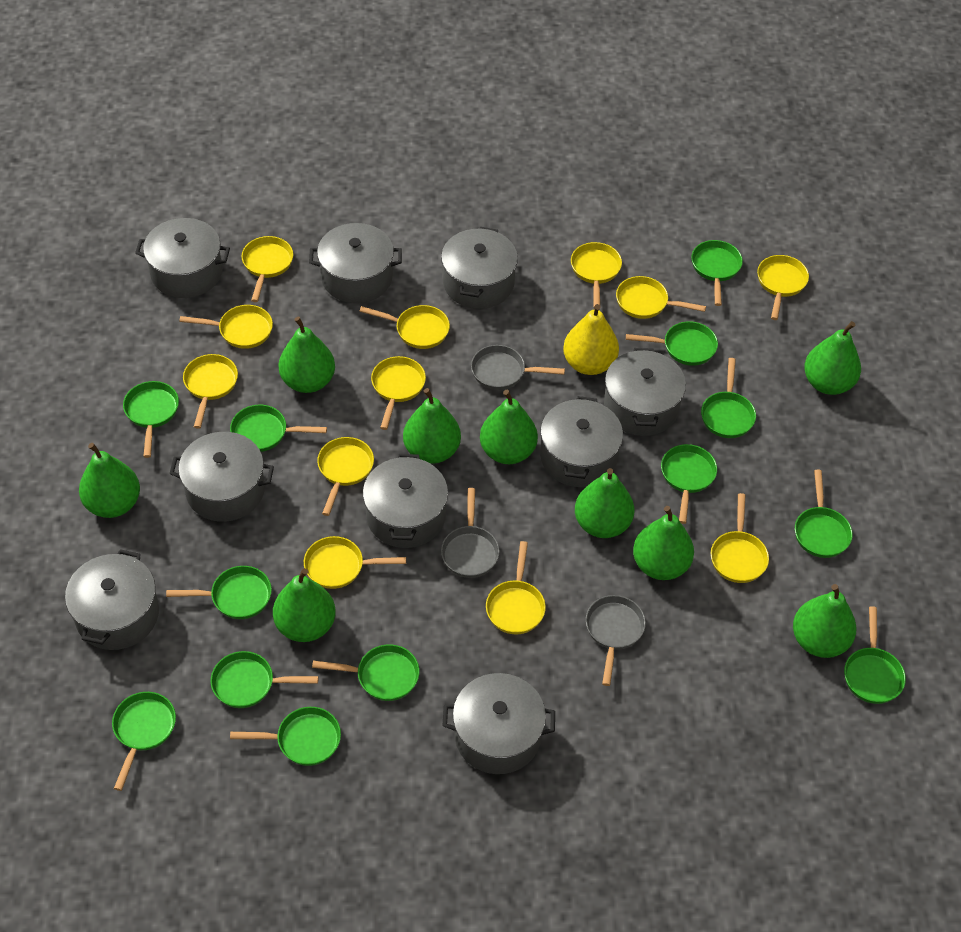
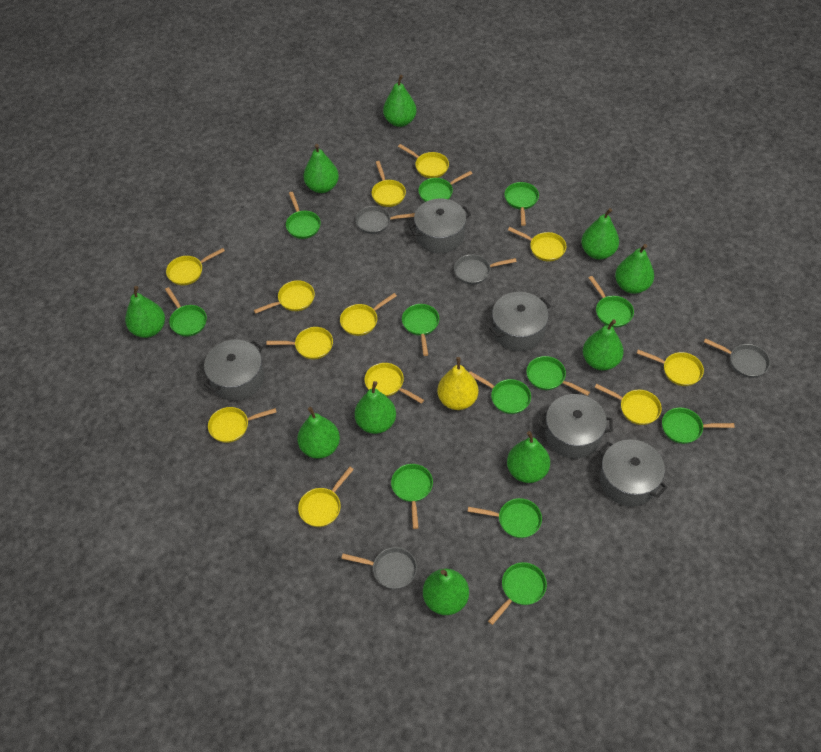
green pan: [112,692,176,791] [123,381,179,458] [166,566,272,619] [211,651,319,708] [230,405,327,452] [230,707,341,766] [312,644,419,701] [626,321,718,366] [661,444,717,524] [691,240,743,306] [701,358,756,438] [795,470,853,558] [844,606,906,704] = 13 -> [165,287,207,337] [286,192,321,239] [391,464,433,529] [402,304,439,356] [418,171,473,202] [468,498,542,538] [469,371,531,414] [488,562,547,625] [504,182,539,226] [526,356,590,396] [589,276,634,327] [662,408,735,444] = 12
green pear: [79,443,140,518] [273,568,336,642] [278,317,335,393] [403,388,461,464] [480,390,538,464] [575,468,634,538] [633,506,694,580] [793,584,856,658] [804,321,861,395] = 9 -> [125,286,165,338] [297,407,340,459] [303,144,339,193] [355,381,396,434] [383,75,417,127] [423,569,469,615] [507,431,550,483] [581,208,619,259] [583,319,624,370] [615,244,654,294] = 10
grey pan: [441,488,500,578] [471,345,565,390] [586,595,646,686] = 3 -> [341,547,417,589] [355,206,415,234] [454,254,517,285] [704,338,770,378] = 4
grey pot: [65,549,159,650] [135,218,230,298] [169,432,274,522] [309,223,402,303] [363,454,448,548] [441,227,518,309] [443,673,555,774] [540,396,623,487] [604,348,686,436] = 9 -> [204,340,264,401] [409,198,471,253] [489,292,551,351] [539,394,613,458] [599,439,667,506] = 5

